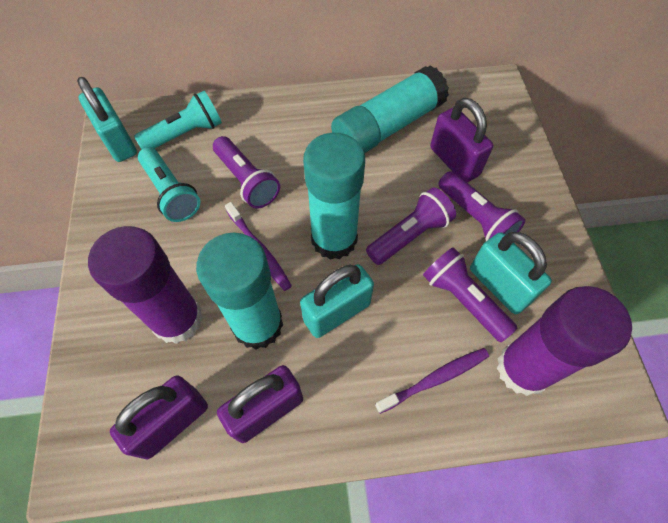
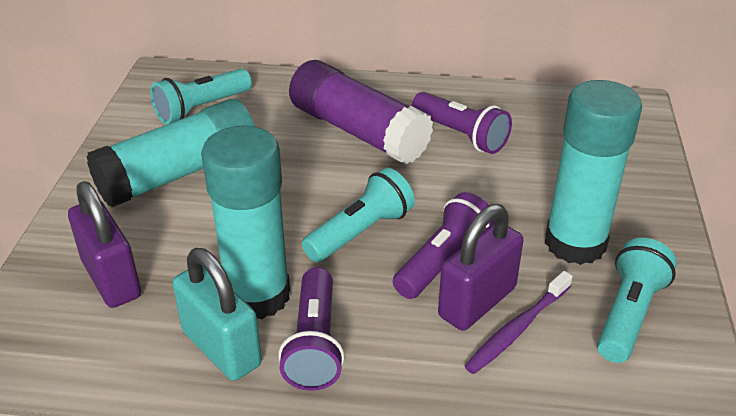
purple flashlight: [213,136,280,209] [366,187,456,265] [423,247,517,342] [438,171,525,241] = 4 -> [278,267,345,391] [393,192,495,299] [412,92,512,154] = 3
purple glue stick: [88,226,203,344] [497,286,632,396] = 2 -> [289,60,433,164] = 1
purple padlock: [110,375,208,459] [217,365,303,443] [430,98,493,183] = 3 -> [68,181,141,308] [438,204,524,331] = 2
purple toothbrush: [225,202,292,291] [375,348,489,414] = 2 -> [465,271,573,374] = 1
turquoise flashlight: [134,91,222,149] [138,147,200,222] = 2 -> [150,69,252,124] [302,168,415,262] [597,238,677,363] = 3
turquoise padlock: [77,77,137,162] [300,264,374,338] [470,232,552,314] = 3 -> [172,248,262,381] = 1

